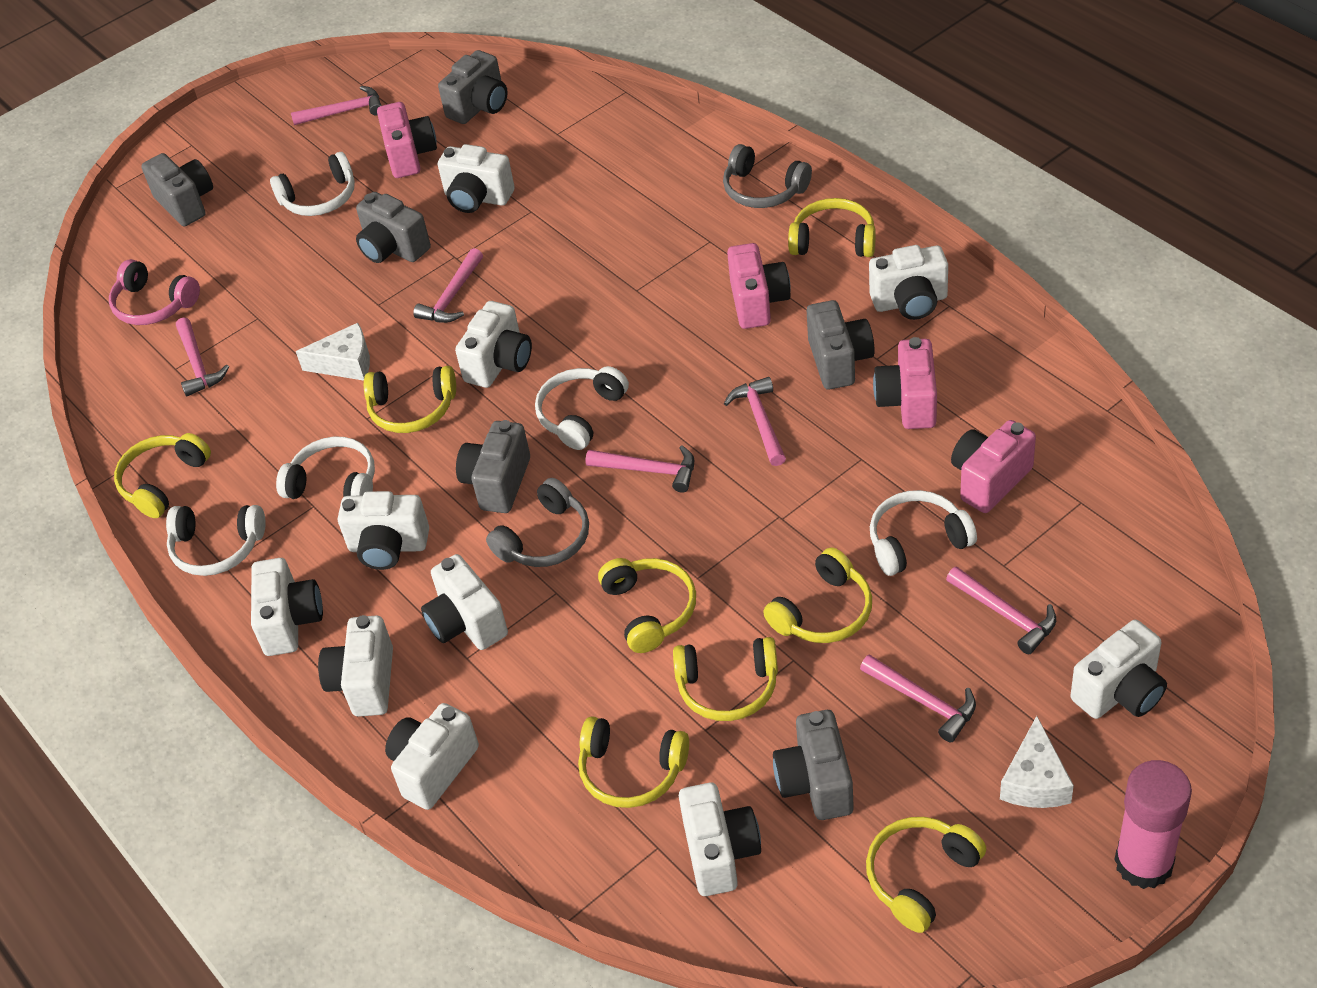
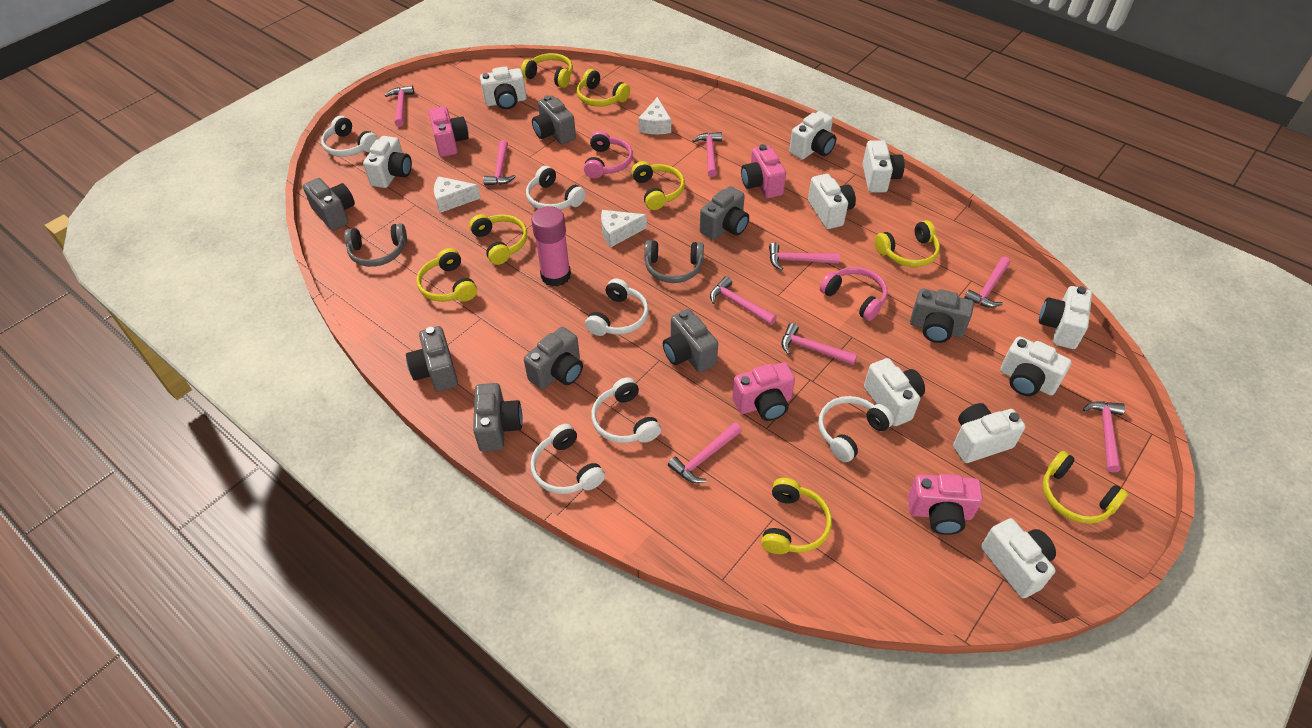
grey camera: [141,153,213,226] [356,192,431,263] [438,50,508,124] [456,420,530,513] [773,710,854,820] [807,300,875,390] = 6 -> [303,178,355,231] [406,326,458,392] [473,383,523,452] [524,327,583,390] [532,95,576,144] [663,309,718,372] [700,186,749,240] [910,288,974,343] = 8
pink hammer: [176,317,229,396] [291,86,382,125] [413,248,483,323] [585,445,694,493] [724,377,786,466] [860,654,976,742] [946,566,1056,654] = 7 -> [385,86,414,127] [483,140,516,185] [668,422,742,483] [692,132,722,177] [710,276,777,325] [769,243,840,271] [781,323,857,365] [964,257,1010,308] [1083,401,1125,473] = 9
pink headphones: [109,259,200,325] = 1 -> [584,131,633,178] [820,267,888,321] = 2
white cheese: [296,323,370,381] [1000,716,1074,808] = 2 -> [434,176,481,213] [601,210,647,247] [638,97,671,134] = 3
white headphones: [166,505,266,576] [270,152,355,216] [276,437,375,499] [535,366,629,450] [870,490,977,576] = 5 -> [321,116,378,157] [526,166,586,210] [530,424,605,494] [585,278,649,336] [591,377,661,443] [818,396,894,462] = 6

